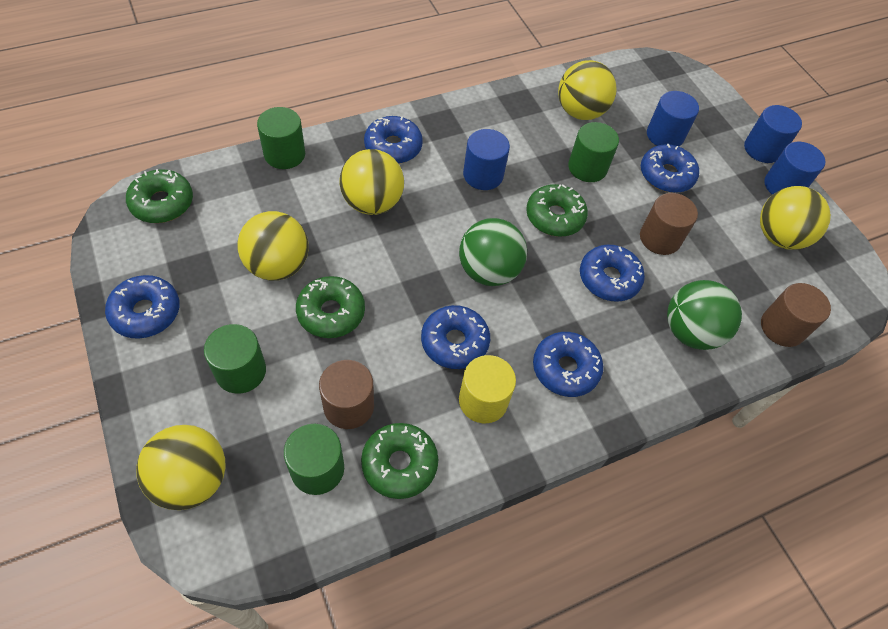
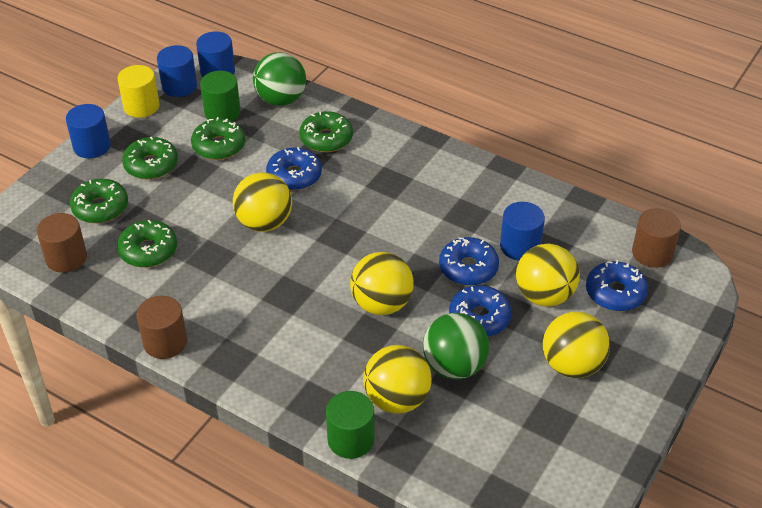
blue donut: [105,275,180,339] [364,116,423,164] [421,305,490,369] [533,332,603,397] [580,244,645,302] [641,144,699,193] = 6 -> [266,147,322,191] [439,237,499,286] [449,285,512,336] [586,260,648,311] = 4
green cylinder: [204,324,266,394] [257,107,305,169] [284,424,344,495] [568,122,619,182] = 4 -> [200,71,241,121] [326,391,375,459] = 2
green donut: [126,169,193,223] [296,276,365,338] [361,423,438,499] [526,184,588,237] = 4 -> [70,179,128,223] [117,220,177,268] [122,137,178,180] [191,117,245,160] [299,111,353,152] = 5

